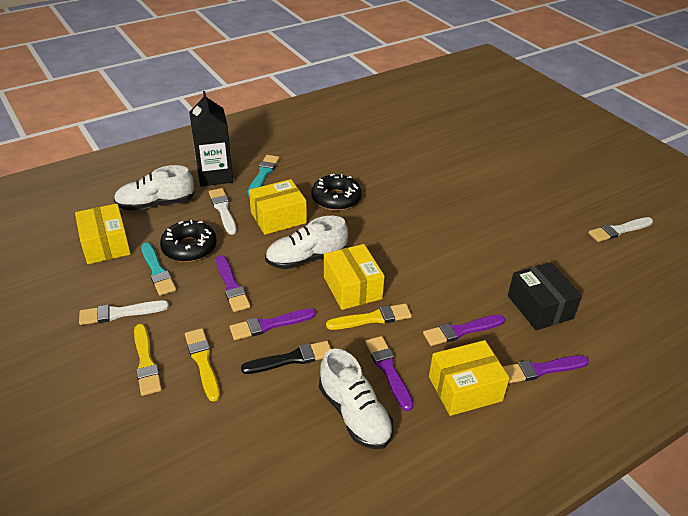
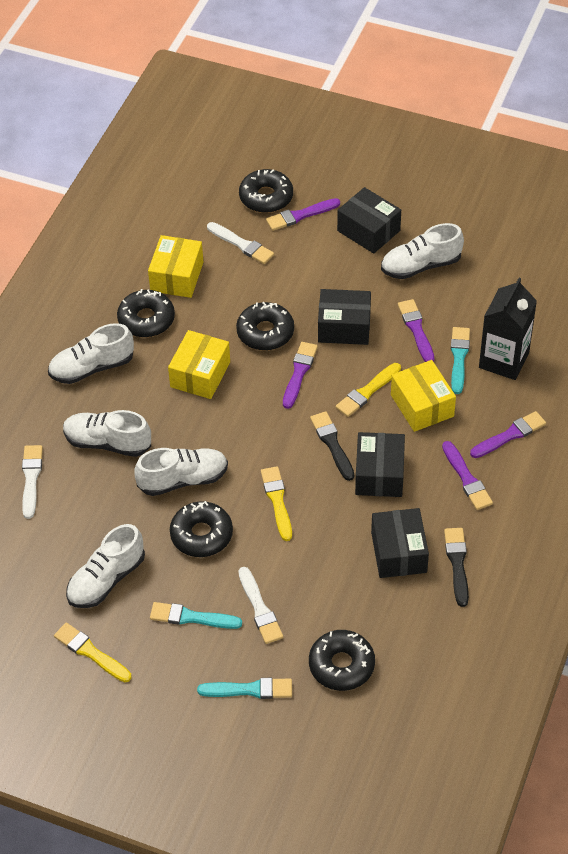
black box: [508,262,582,330] = 1 -> [318,289,371,345] [337,187,401,254] [355,432,405,497] [371,508,429,578] = 4
black brush: [241,341,331,374] = 1 -> [310,411,354,481] [444,528,469,607] = 2
black donut: [160,220,217,262] [311,174,362,211] = 2 -> [117,289,175,337] [170,501,233,557] [236,302,294,351] [239,169,293,213] [309,630,375,691] = 5
turquoise brush: [141,243,176,296] [248,155,279,195] = 2 -> [150,602,242,629] [197,678,292,699] [451,327,470,394] = 3
white shoe: [114,165,194,211] [265,216,348,269] [319,349,394,449] = 3 -> [48,323,134,384] [63,410,151,457] [66,524,145,608] [134,448,228,496] [381,223,464,279] = 5
yellow box: [75,204,131,264] [249,179,307,235] [324,244,385,310] [429,340,509,416] = 4 -> [148,235,203,298] [168,330,230,399] [391,360,456,432] = 3

